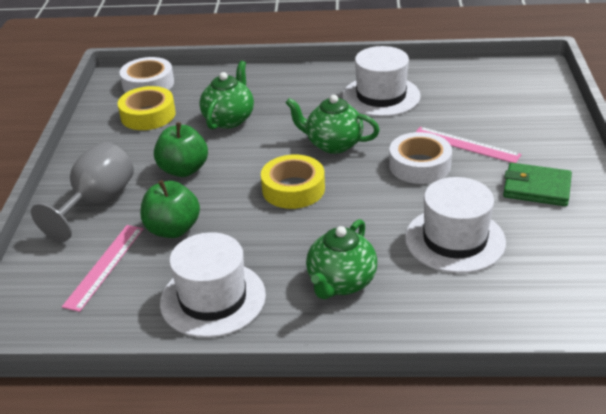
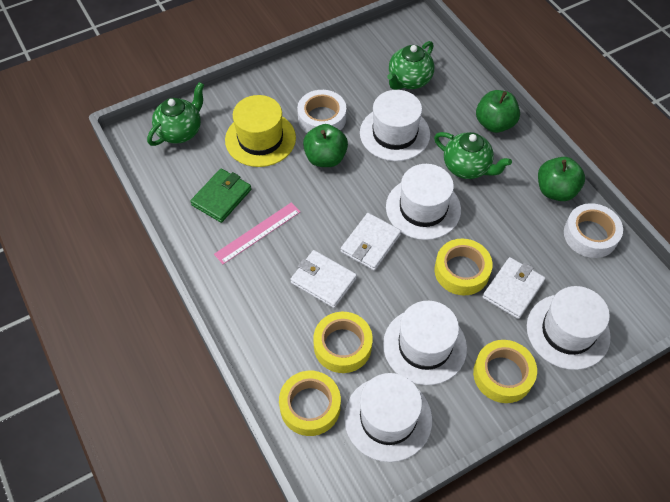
green apple: [140,180,200,238] [154,122,208,177] = 2 -> [303,124,348,167] [476,90,520,133] [538,157,585,201] = 3
grey goblet: [31,142,134,242] = 1 -> none = 0
pink ruler: [62,225,143,312] [416,127,522,163] = 2 -> [214,202,300,264] = 1
white hat: [160,232,266,338] [342,46,421,117] [405,177,506,273] = 3 -> [344,373,432,462] [360,90,430,161] [383,301,467,385] [386,164,461,240] [527,286,611,370] = 5
white wallet: none = 0 -> [290,250,357,308] [341,213,401,271] [482,257,546,319] = 3
yellow hat: none = 0 -> [225,95,296,167] = 1
yellow tape: [118,86,176,130] [261,155,325,209] = 2 -> [279,371,341,436] [313,312,373,373] [434,239,492,295] [473,340,537,403] = 4

